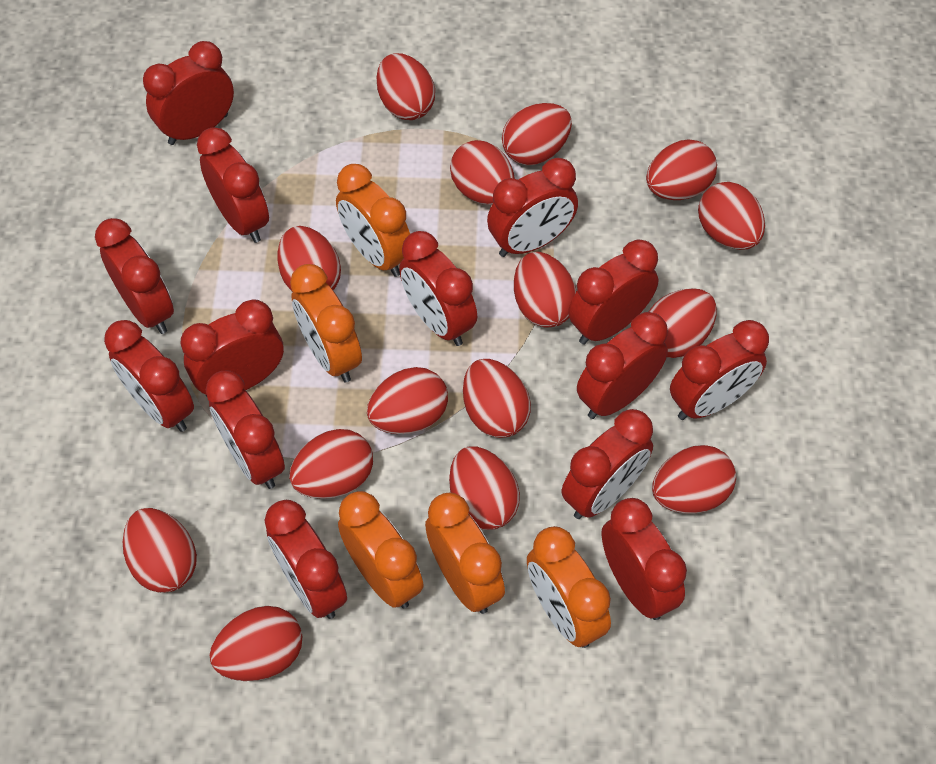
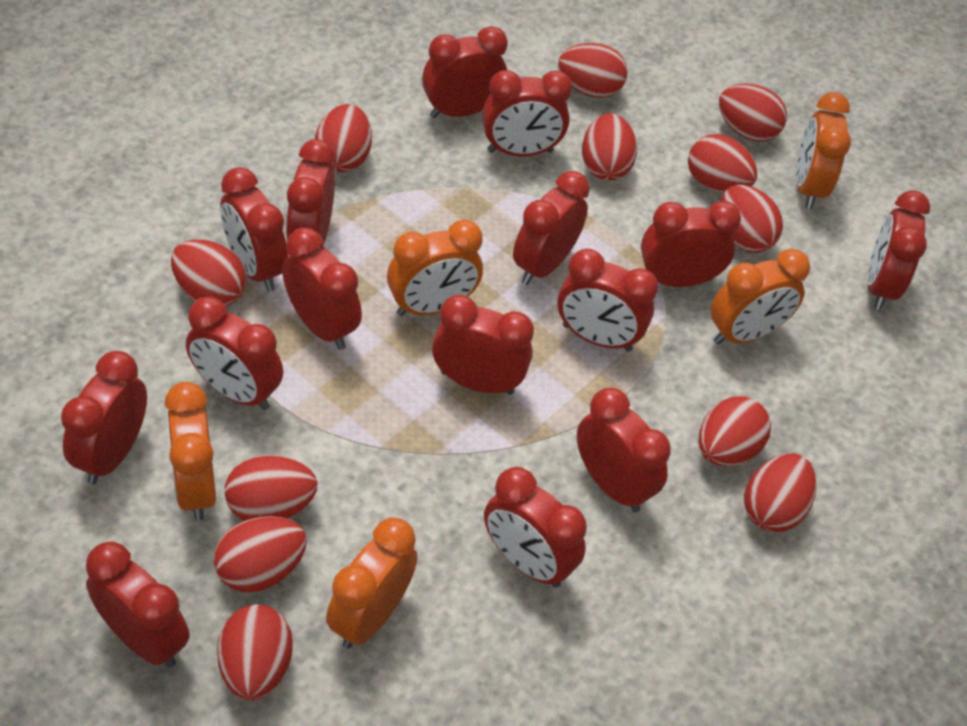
red clock: [95,218,174,334] [104,320,194,432] [143,41,234,145] [180,299,284,397] [197,127,269,243] [205,371,285,489] [264,500,347,619] [399,231,477,346] [487,158,578,257] [562,409,653,519] [568,240,658,345] [577,312,668,419] [601,498,687,620] [670,320,769,420] = 14 -> [61,351,147,484] [86,541,190,667] [186,296,283,410] [220,167,288,291] [282,227,362,350] [286,139,335,247] [422,26,508,118] [432,295,534,395] [482,70,572,156] [484,467,587,588] [513,171,590,285] [557,249,658,352] [577,388,671,513] [641,201,741,287] [867,190,930,310] = 15
red egg: [123,508,197,593] [209,606,302,681] [277,226,341,292] [289,429,373,499] [367,367,448,434] [377,53,435,120] [449,447,520,530] [450,140,515,205] [463,359,531,438] [502,103,572,165] [514,252,577,328] [646,140,717,200] [649,288,717,358] [652,445,736,514] [698,182,765,250] = 15 -> [171,240,247,306] [214,516,307,592] [217,604,293,700] [225,455,318,521] [315,104,372,172] [558,43,628,98] [582,113,637,181] [688,134,757,193] [699,396,771,466] [719,84,787,142] [720,185,783,253] [744,453,816,532] = 12

